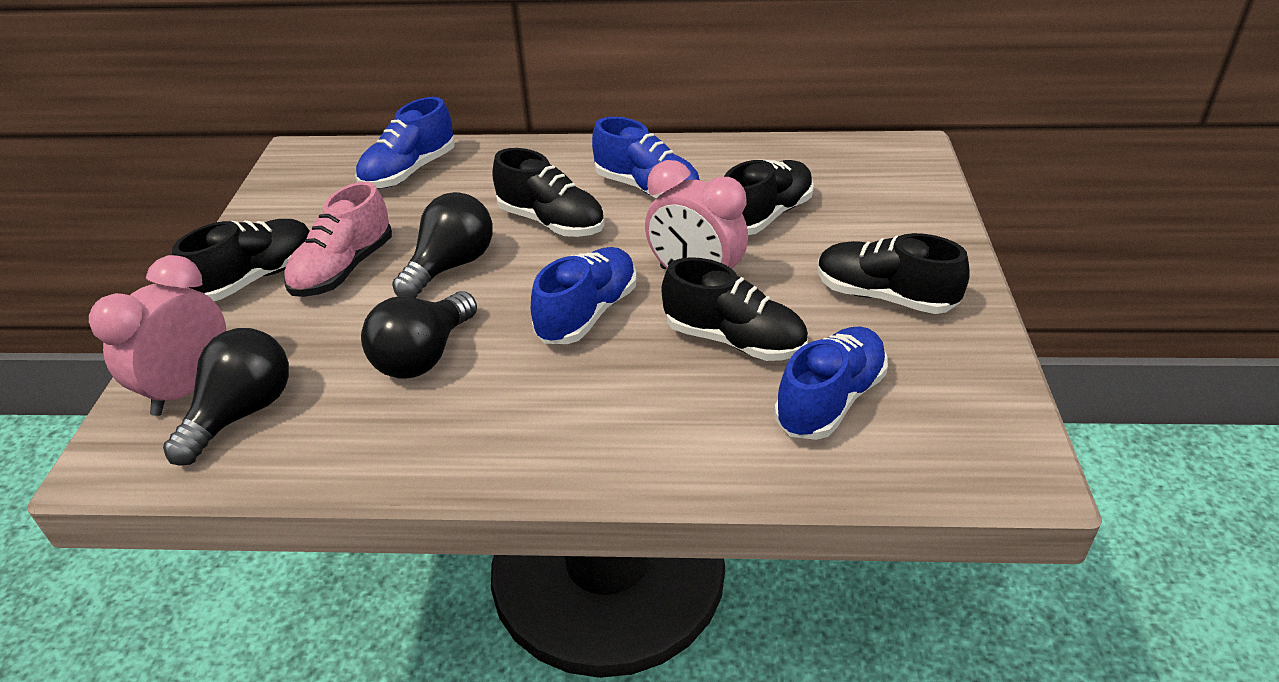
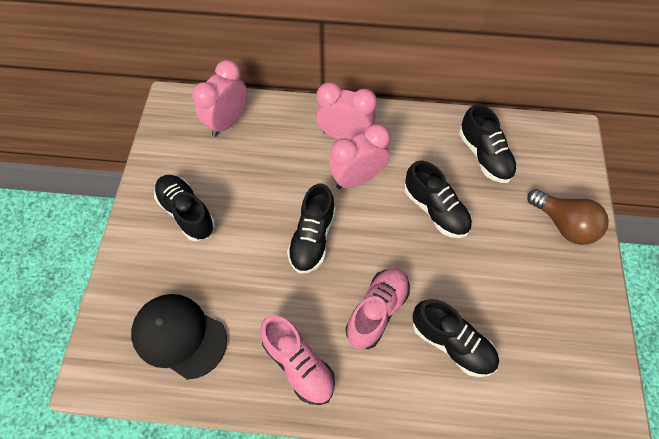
black cap: none = 0 -> [131,294,227,380] = 1
black light bulb: [163,328,289,466] [361,291,477,379] [392,192,493,298] = 3 -> none = 0
blue shoe: [355,97,455,188] [531,247,637,344] [592,117,700,198] [774,327,888,440] = 4 -> none = 0
brown light bulb: none = 0 -> [527,189,609,245] = 1
pink clock: [89,255,226,416] [645,160,748,269] = 2 -> [192,60,247,137] [316,82,377,140] [329,124,390,189] = 3
pink shoe: [284,182,392,297] = 1 -> [260,316,335,405] [346,268,410,349] = 2

